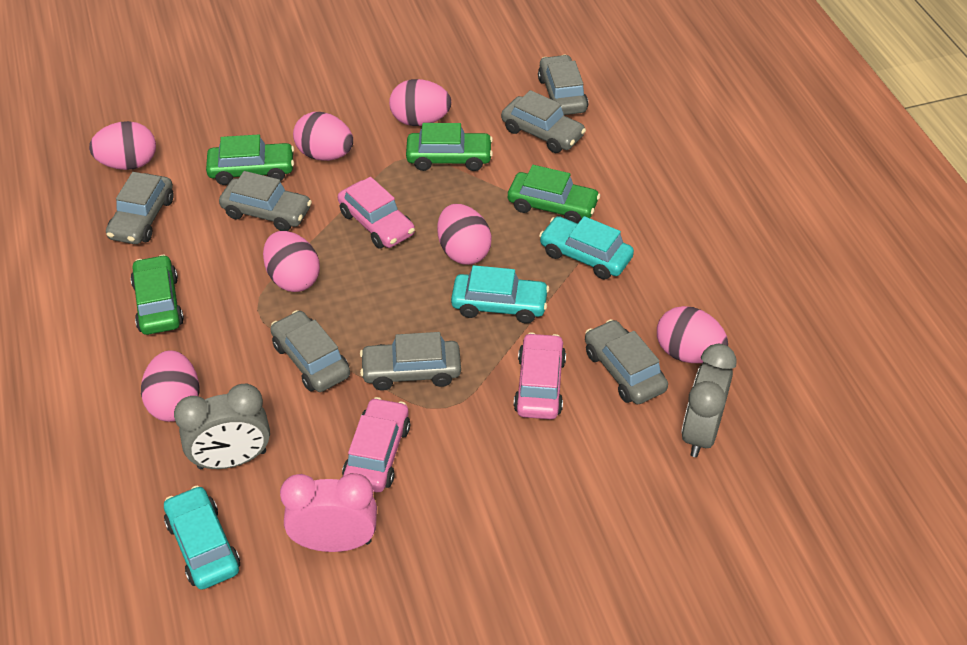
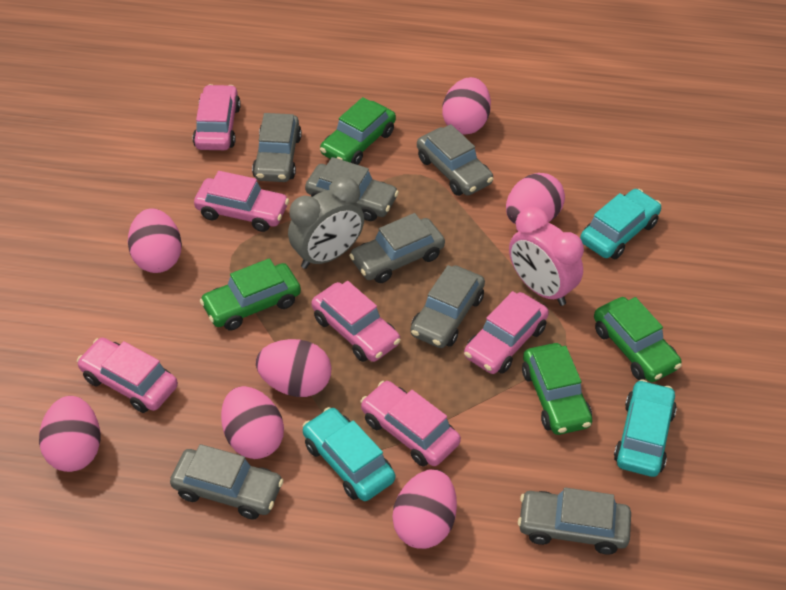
grey clock: [174,384,270,469] [681,344,737,457] = 2 -> [288,177,364,269] = 1
pink car: [338,177,415,249] [342,397,410,492] [514,332,566,419] = 3 -> [77,338,178,413] [193,84,241,150] [194,171,289,232] [311,281,401,362] [361,381,461,466] [464,291,549,374] = 6

